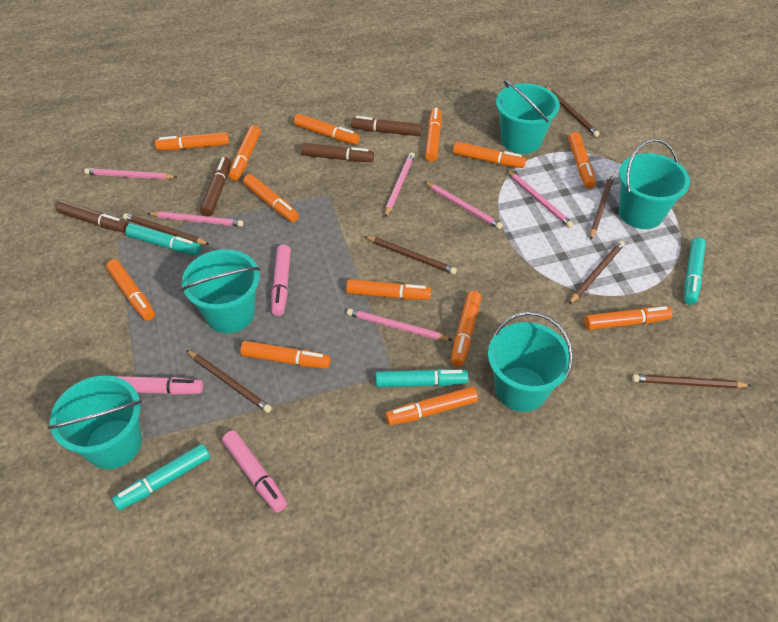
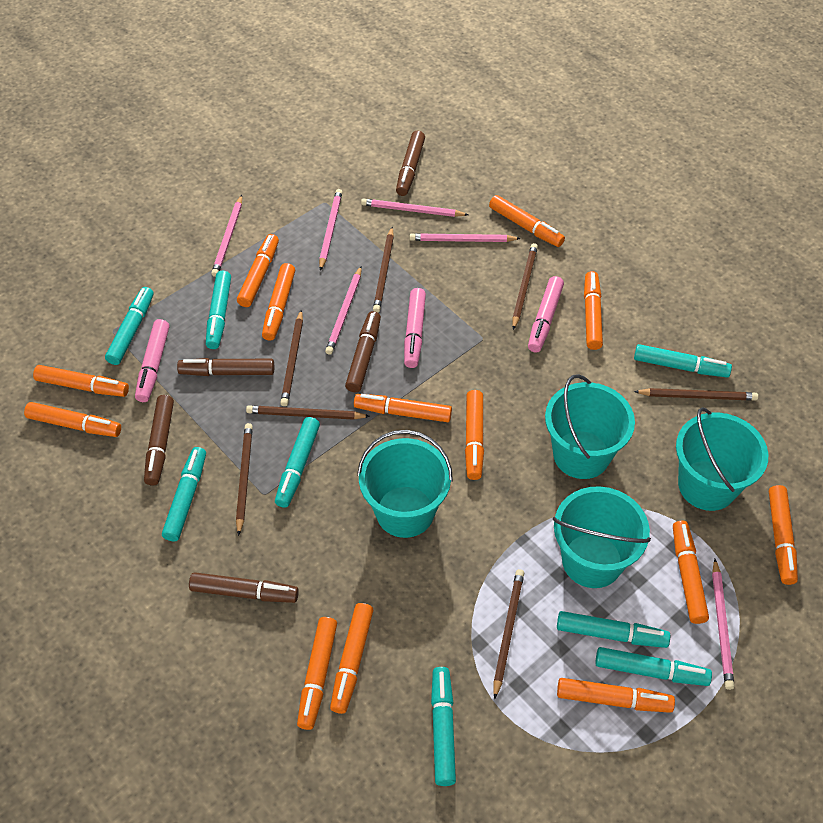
brown marker: [56,200,129,233] [200,157,231,216] [301,143,374,162] [351,116,422,136] = 4 -> [144,395,174,485] [177,358,274,376] [189,572,299,603] [345,311,381,392] [396,131,425,196] = 5
turquoise bucket: [48,375,142,469] [181,249,260,333] [488,312,573,412] [496,80,560,154] [619,139,690,229] = 5 -> [357,430,453,538] [545,374,635,479] [553,486,651,588] [676,407,768,511] = 4
turquoise marker: [112,444,210,510] [125,223,201,255] [376,369,468,387] [684,237,706,305] = 4 -> [105,287,153,365] [162,447,206,542] [206,270,231,349] [275,417,320,508] [431,667,456,786] [557,611,670,648] [595,647,712,686] [634,344,732,377] = 8

